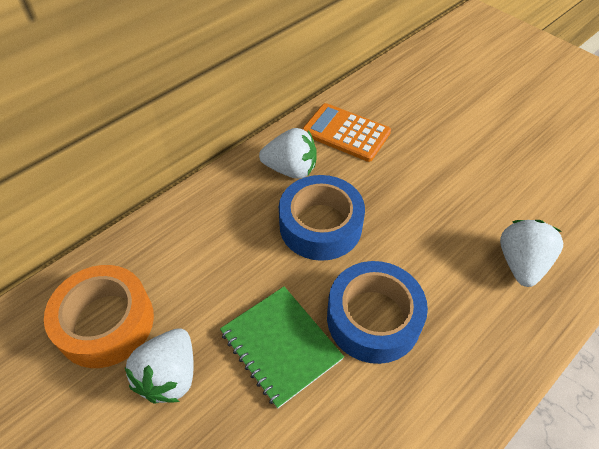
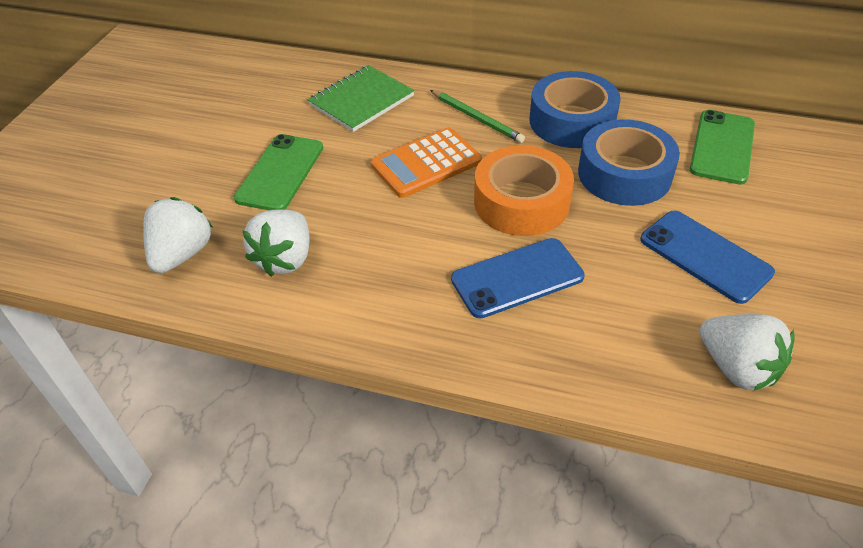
blue phone: none = 0 -> [451,238,585,319] [640,211,775,304] = 2
green pencil: none = 0 -> [430,90,525,143] = 1
green phone: none = 0 -> [234,134,323,210] [690,110,755,184] = 2

